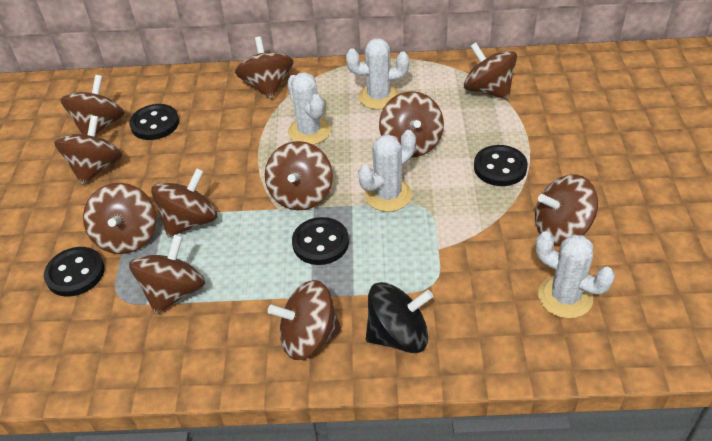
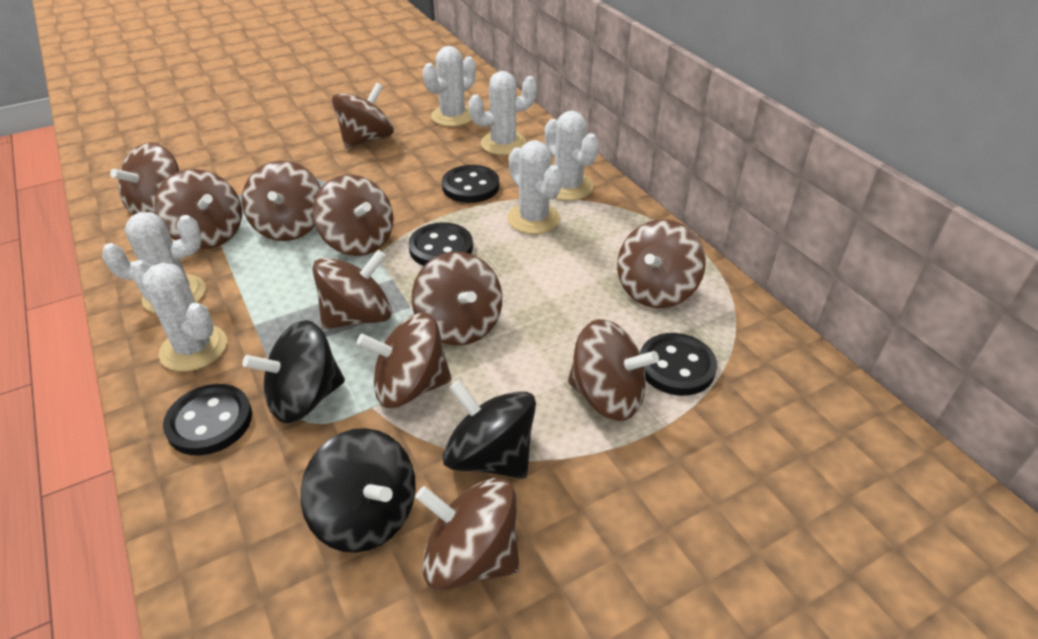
black spinning top: [366,282,433,353] = 1 -> [242,320,345,423] [300,428,416,553] [443,380,536,479] = 3
white cactus: [287,72,331,145] [346,38,409,110] [358,130,416,212] [535,231,615,319] = 4 -> [102,212,206,314] [130,260,227,372] [423,46,476,127] [468,71,537,155] [507,140,562,234] [545,111,599,201] = 6

